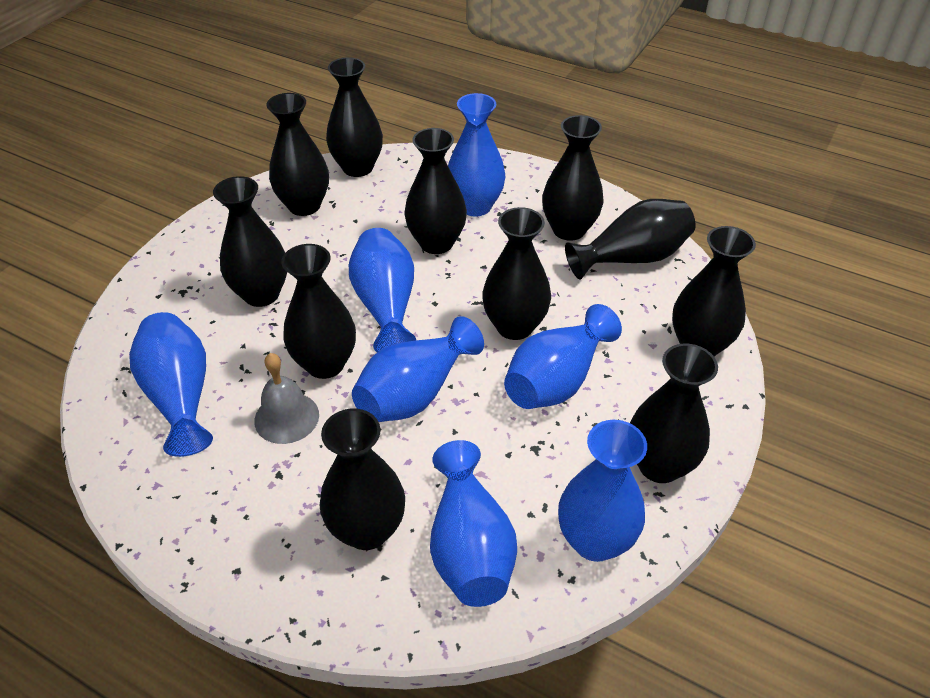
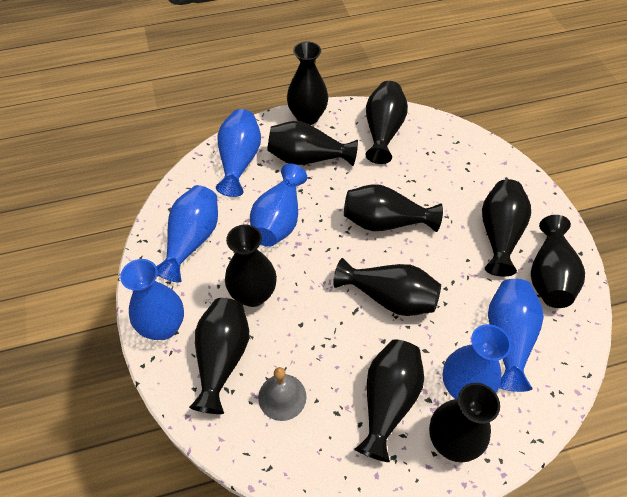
blue vase: [129,312,213,457] [349,228,416,352] [352,316,484,422] [430,440,517,607] [448,93,506,217] [504,304,622,409] [558,420,647,562] = 7 -> [120,259,184,340] [156,185,218,282] [216,109,261,197] [250,164,307,247] [442,324,511,399] [488,279,544,392] = 6

